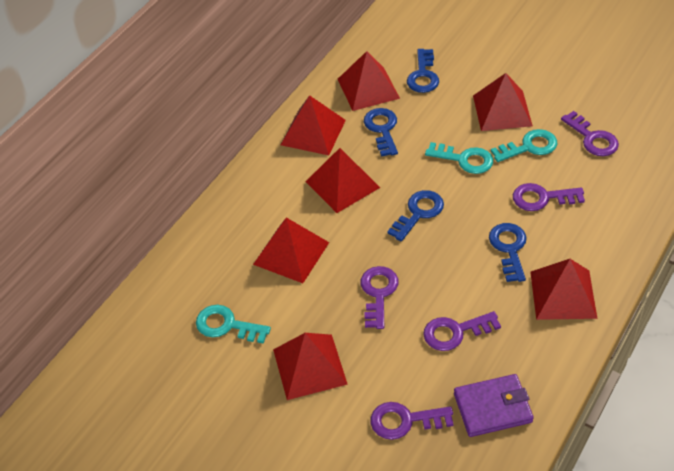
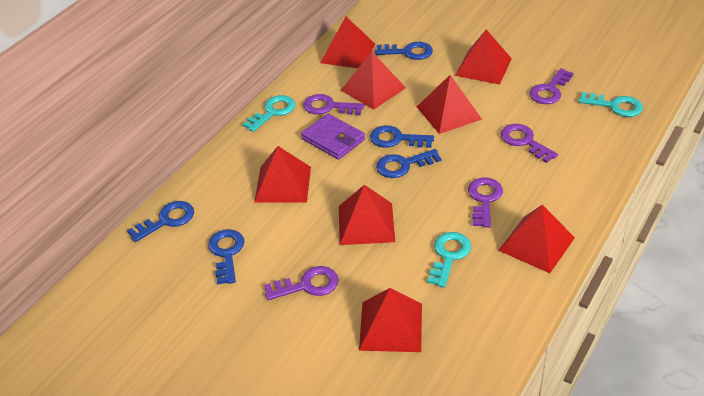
blue key: [364,108,398,157] [387,190,444,241] [407,49,439,93] [489,223,527,282] = 4 -> [127,201,194,242] [208,229,244,284] [370,125,434,148] [375,42,433,60] [376,149,441,178] = 5
red pyramid: [253,217,329,283] [273,333,348,400] [281,95,346,155] [306,148,380,213] [338,51,400,111] [473,73,533,131] [530,259,597,320] = 7 -> [254,146,311,203] [321,17,375,68] [339,185,395,245] [341,52,406,110] [359,288,422,352] [417,75,482,134] [455,29,512,85] [498,205,575,273] = 8

